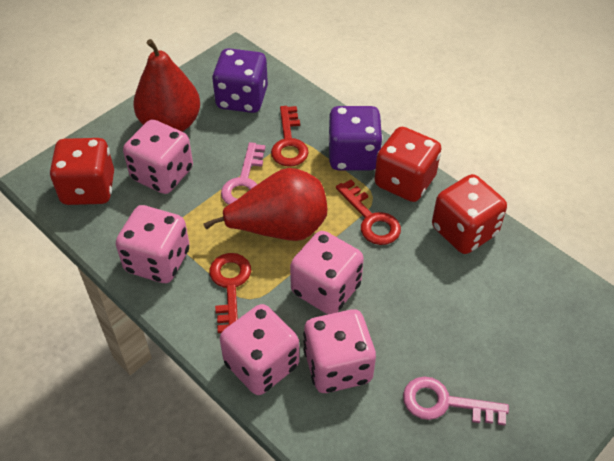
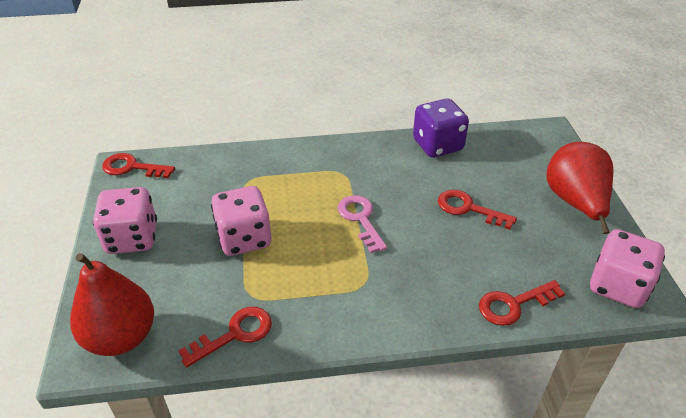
pink dice: [116,205,190,283] [123,119,193,194] [220,304,299,395] [290,231,364,314] [303,309,376,393] = 5 -> [93,187,157,254] [211,186,271,256] [590,229,665,308] = 3
pink key: [221,142,266,205] [403,377,509,425] = 2 -> [337,195,387,253] = 1
purple dice: [212,48,268,113] [328,106,383,170] = 2 -> [413,99,469,157] = 1
red dice: [49,138,114,205] [375,127,441,202] [432,174,507,254] = 3 -> none = 0
red key: [209,253,251,333] [271,106,309,167] [336,180,401,245] = 3 -> [102,153,175,178] [178,307,272,367] [438,190,517,230] [479,280,565,326] = 4

